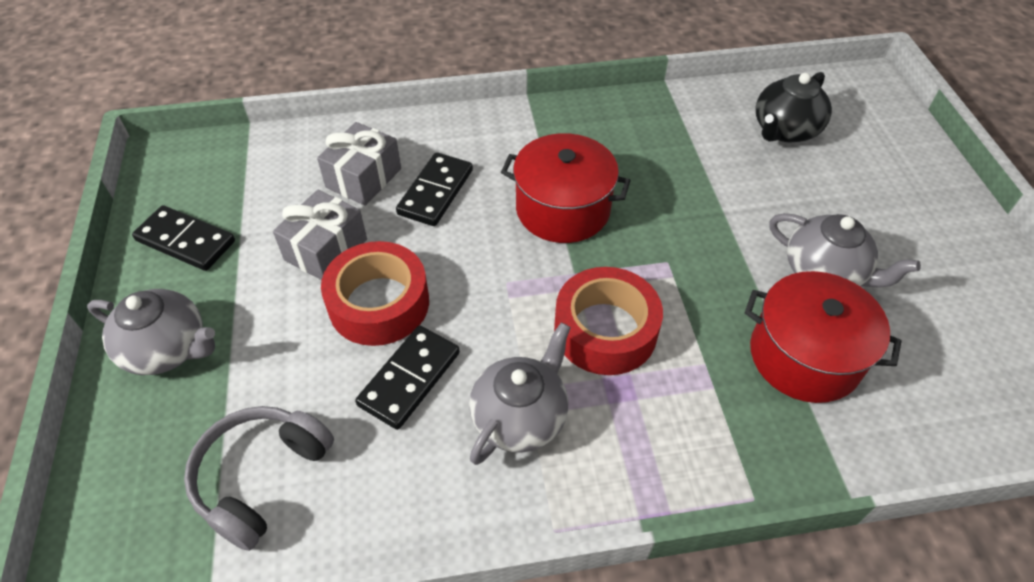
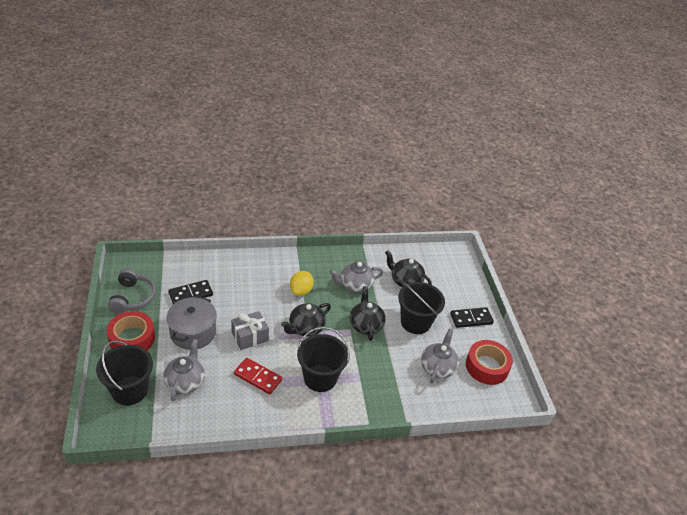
black bucket: none = 0 -> [96,340,153,405] [297,327,350,392] [398,282,445,334] = 3
black domino: [132,205,235,271] [355,325,460,430] [396,152,473,226] = 3 -> [168,280,213,304] [450,307,494,328] = 2
black teapot: [756,72,832,142] = 1 -> [281,303,331,337] [350,286,386,341] [385,251,432,287] = 3
grey gift: [273,190,367,280] [317,122,401,206] = 2 -> [231,311,269,350] = 1
grey pot: none = 0 -> [166,297,217,350] = 1
red domino: none = 0 -> [234,358,282,394] = 1
red pot: [501,133,631,243] [745,271,902,403] = 2 -> none = 0
yellow lemon: none = 0 -> [290,271,314,296] = 1

